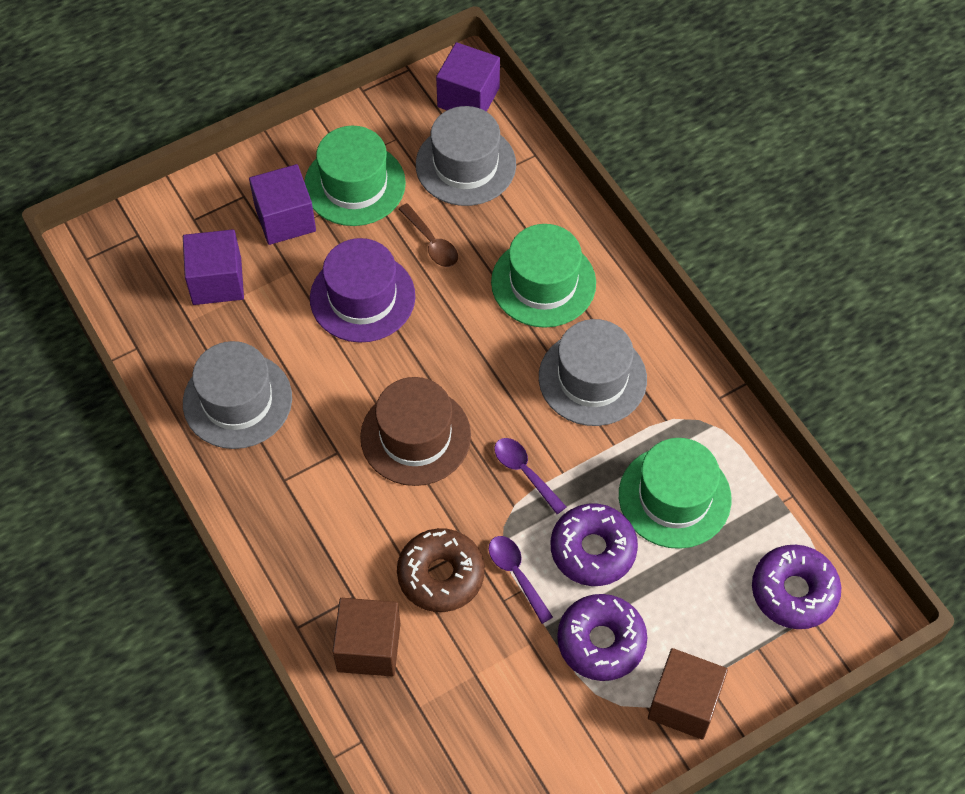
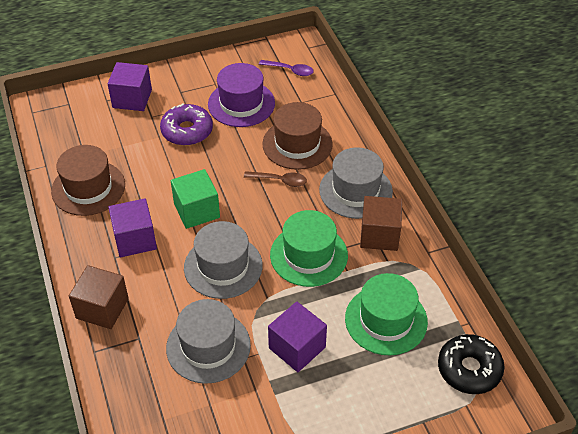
black donut: none = 0 -> [438,334,505,394] = 1
brown donut: [397,528,485,612] = 1 -> none = 0
brown hat: [360,377,471,486] = 1 -> [51,145,125,216] [262,102,333,170] = 2
green cube: none = 0 -> [171,169,220,229] = 1
green hat: [304,126,406,226] [491,224,596,328] [619,438,732,549] = 3 -> [270,210,348,287] [345,273,428,355] = 2
purple donut: [551,504,638,586] [557,594,647,681] [752,545,841,629] = 3 -> [160,104,213,146] = 1
purple spoon: [489,536,553,624] [494,438,566,514] = 2 -> [259,60,314,76] = 1

